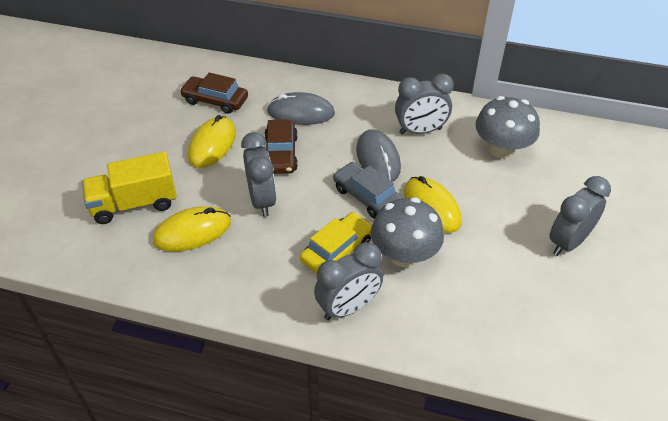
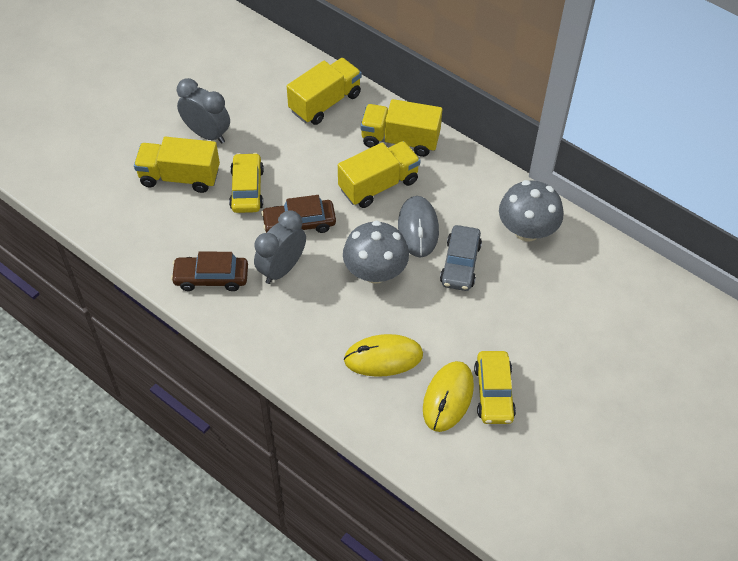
grey clock: [241,132,276,217] [314,242,383,320] [395,74,454,134] [549,176,611,256] = 4 -> [177,78,230,143] [254,210,306,284] = 2
grey mouse: [267,92,335,125] [356,129,401,182] = 2 -> [398,196,439,257] = 1
yellow car: [300,212,373,274] = 1 -> [229,153,264,213] [474,351,516,424] = 2
yellow mouse: [153,206,231,252] [188,115,236,168] [404,176,462,233] = 3 -> [344,334,423,377] [423,361,474,432] = 2
yellow truck: [82,152,177,224] = 1 -> [134,137,220,193] [287,58,362,125] [338,141,421,208] [360,99,442,157] = 4

